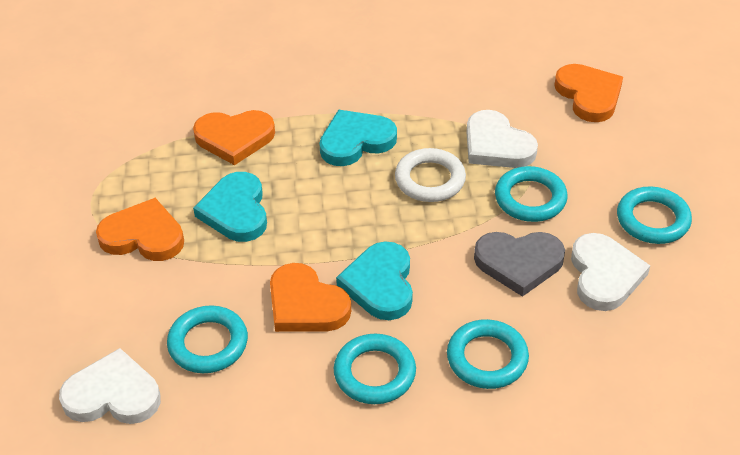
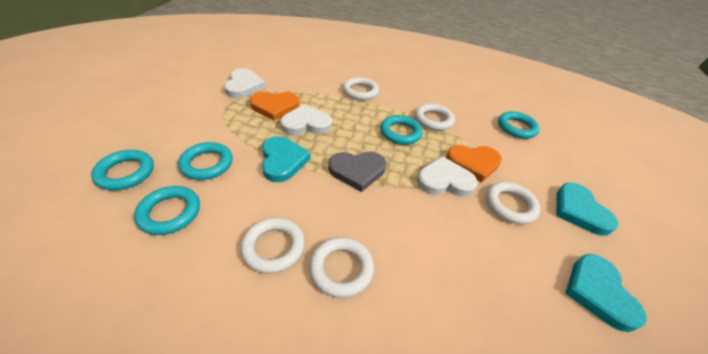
orange heart: [96,198,184,261] [193,110,275,165] [270,263,351,332] [554,64,623,122] = 4 -> [250,92,299,121] [446,145,502,183] = 2
white ring: [395,148,466,202] = 1 -> [241,217,305,274] [309,237,374,298] [343,77,379,100] [415,104,455,131] [486,182,540,224] = 5

